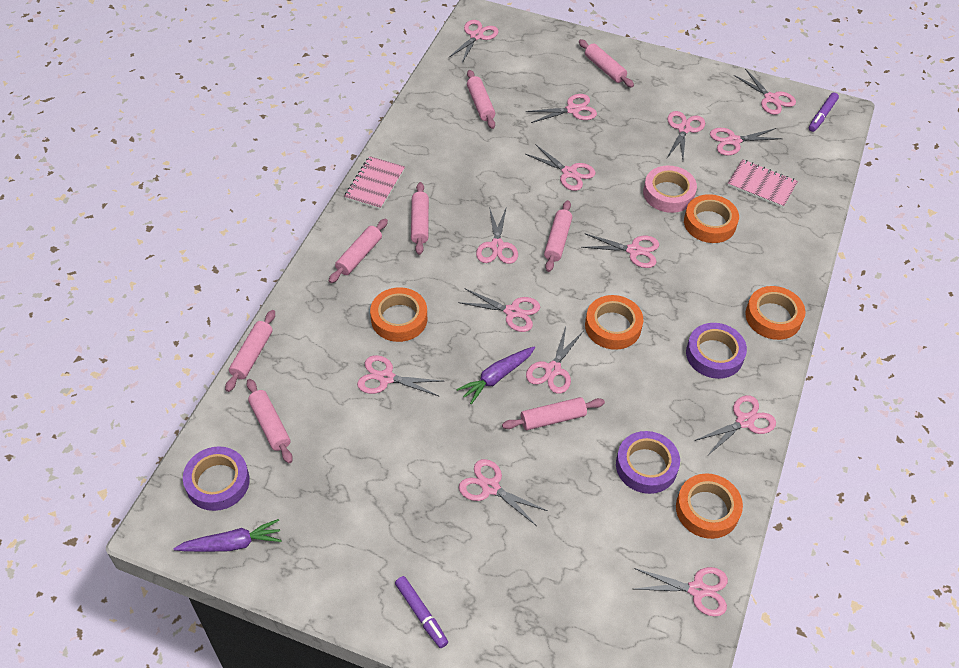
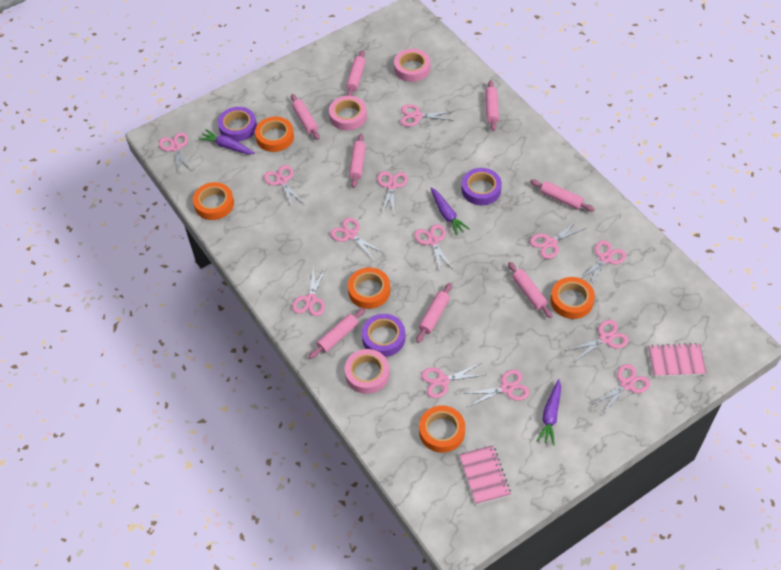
pink scissors: [357,355,442,397] [448,20,499,63] [458,288,540,332] [459,459,548,526] [476,206,518,264] [526,94,597,123] [526,144,596,191] [526,327,583,394] [581,233,659,268] [634,567,728,617] [667,111,705,160] [694,395,776,456] [710,128,783,155] [734,69,796,115] = 14 -> [159,132,192,172] [264,165,305,207] [292,266,327,316] [330,218,384,260] [377,171,408,215] [400,104,454,127] [414,224,452,271] [421,363,484,398] [464,370,530,407] [530,220,586,259] [566,320,629,361] [581,240,626,285] [592,364,650,414] = 13
pink tape: [643,166,697,213] = 1 -> [329,96,367,130] [345,349,389,394] [394,49,430,82] = 3
purple carrot: [173,519,282,552] [456,346,535,404] = 2 -> [199,129,255,154] [431,187,469,236] [537,379,561,445] = 3
purple marker: [395,576,448,648] [809,93,839,132] = 2 -> none = 0

